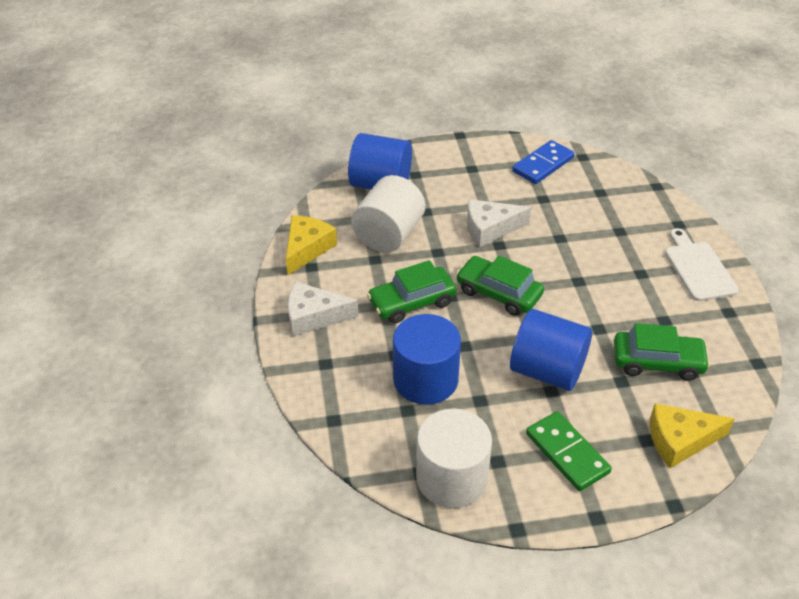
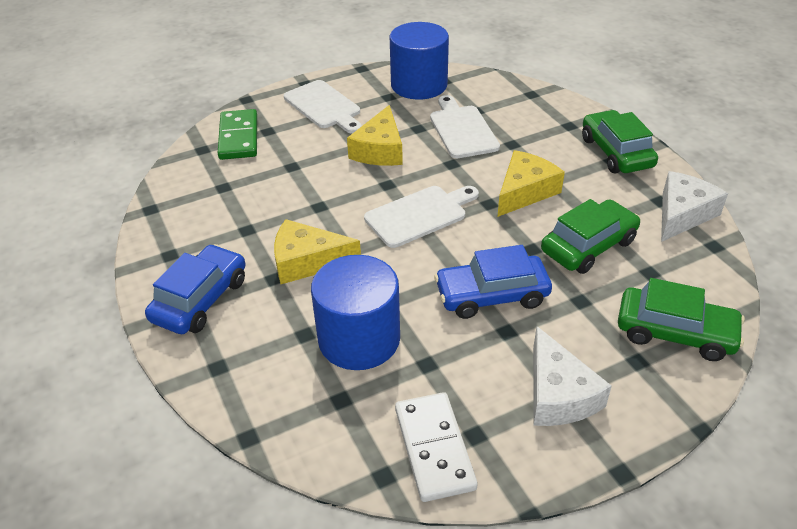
blue car: none = 0 -> [145,244,246,334] [434,245,552,319] = 2
blue cylinder: [348,133,412,190] [393,314,461,405] [510,309,592,391] = 3 -> [311,255,400,370] [390,22,449,100] = 2
blue domino: [512,140,575,184] = 1 -> none = 0
white cutting board: [665,228,739,301] = 1 -> [284,80,362,134] [364,186,479,248] [430,95,500,158] = 3
white cylinder: [351,175,425,252] [416,409,492,508] = 2 -> none = 0
white domino: none = 0 -> [395,392,478,502] = 1
yellow cheese: [286,215,337,275] [650,403,735,468] = 2 -> [274,219,361,284] [347,105,403,166] [497,150,565,217] = 3

